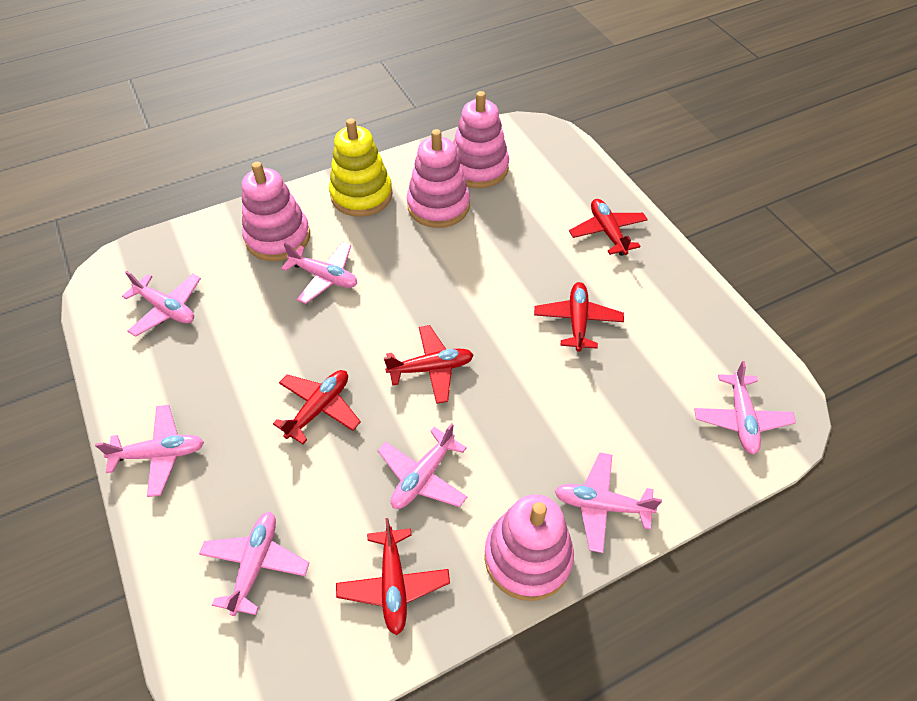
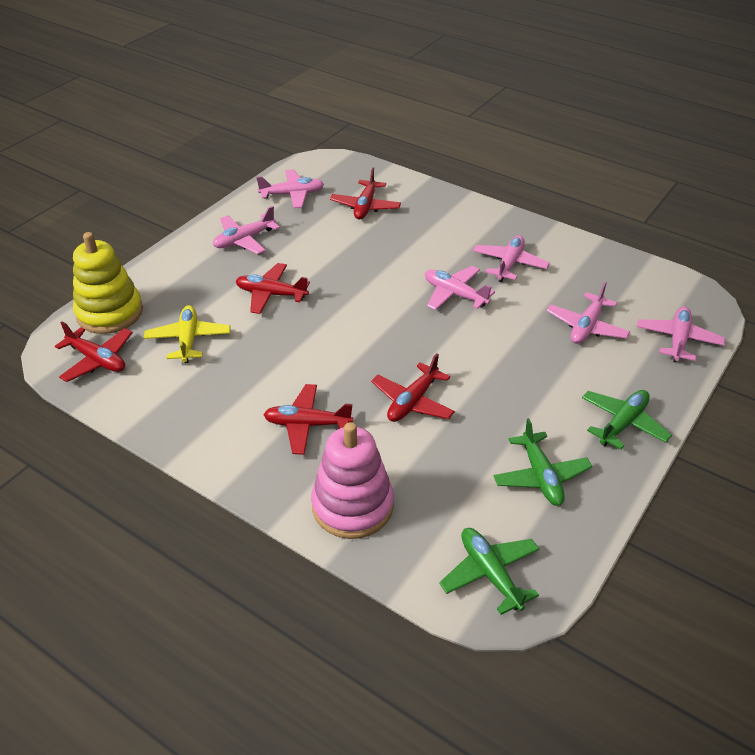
green plane: none = 0 -> [439,528,539,615] [494,418,592,506] [582,390,672,449] = 3
pink plane: [95,405,204,497] [122,271,201,337] [199,512,309,616] [281,242,357,304] [378,423,467,509] [555,453,662,553] [694,361,796,454] = 7 -> [213,206,280,254] [256,169,324,208] [425,266,495,310] [473,235,550,282] [547,282,630,344] [637,307,725,363] = 6
pink stacking toy: [242,162,310,261] [407,129,470,228] [453,91,509,188] [484,494,574,601] = 4 -> [311,422,394,539] = 1
yellow plane: none = 0 -> [144,305,230,363] = 1

